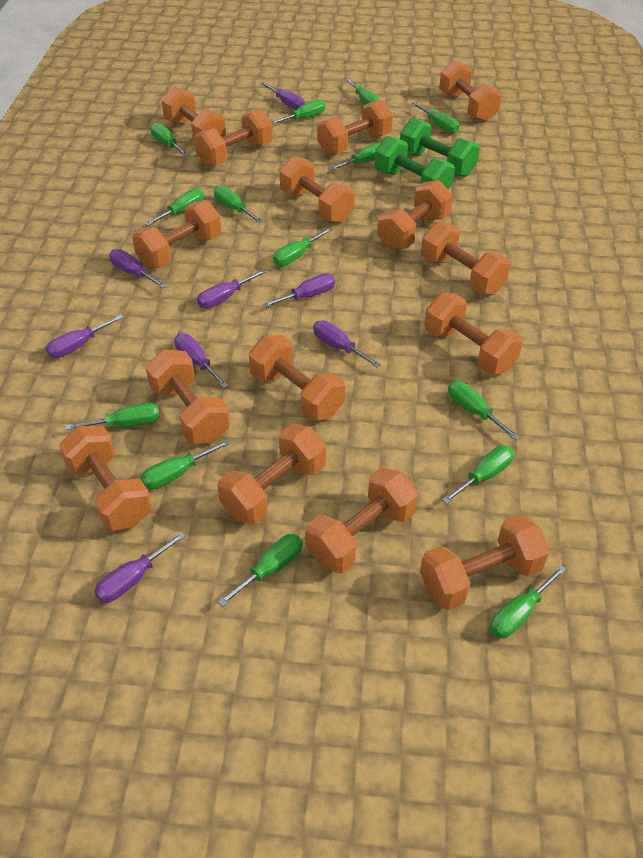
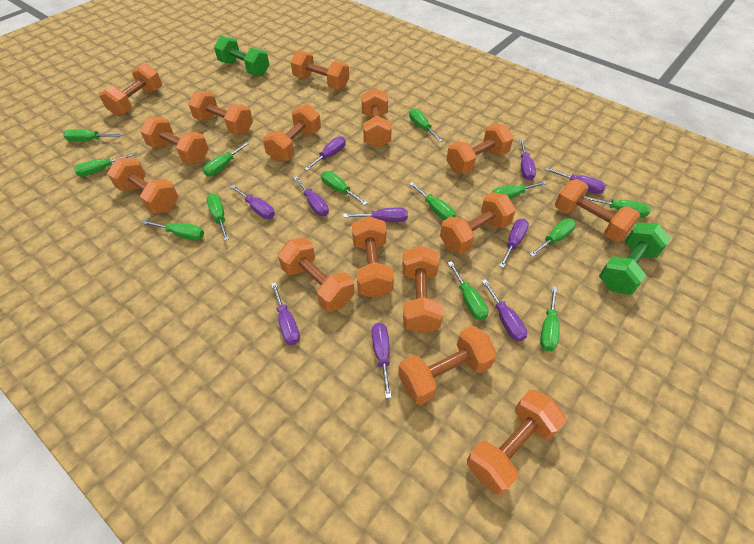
green screwdriver: [66,403,160,430] [141,439,230,489] [145,189,204,226] [150,123,189,157] [214,186,263,223] [218,534,303,607] [271,100,326,125] [273,227,332,266] [329,142,381,170] [345,78,380,105] [412,102,459,134] [442,445,514,504] [448,381,519,440] [490,565,567,638] = 14 -> [64,129,122,142] [74,152,137,177] [142,220,204,240] [203,142,250,176] [207,194,229,241] [321,171,367,205] [409,109,443,142] [409,182,456,220] [448,261,488,320] [491,181,547,199] [529,218,576,257] [540,286,560,351] [584,196,651,217] = 13
purple screwdriver: [46,314,124,358] [94,532,186,603] [109,249,167,289] [174,334,228,388] [197,269,266,308] [260,82,305,110] [262,273,335,308] [313,320,381,368] = 8 -> [230,185,275,219] [271,282,300,345] [293,176,329,216] [304,136,346,171] [343,208,408,222] [372,323,392,398] [482,279,527,341] [499,219,529,268] [520,139,536,181] [545,167,606,194] = 10

